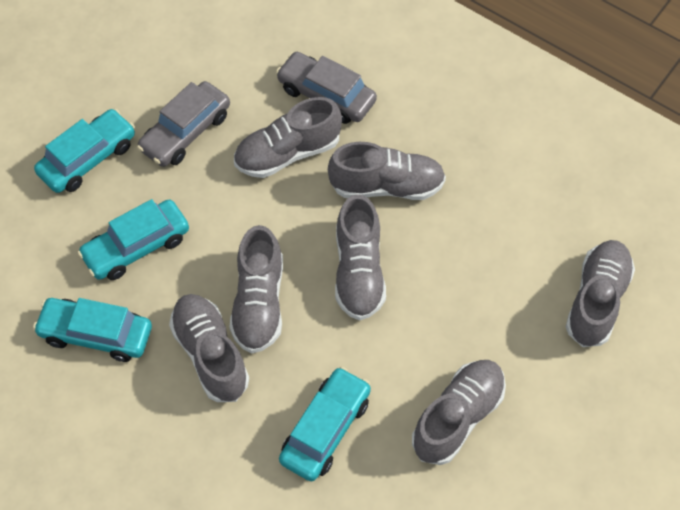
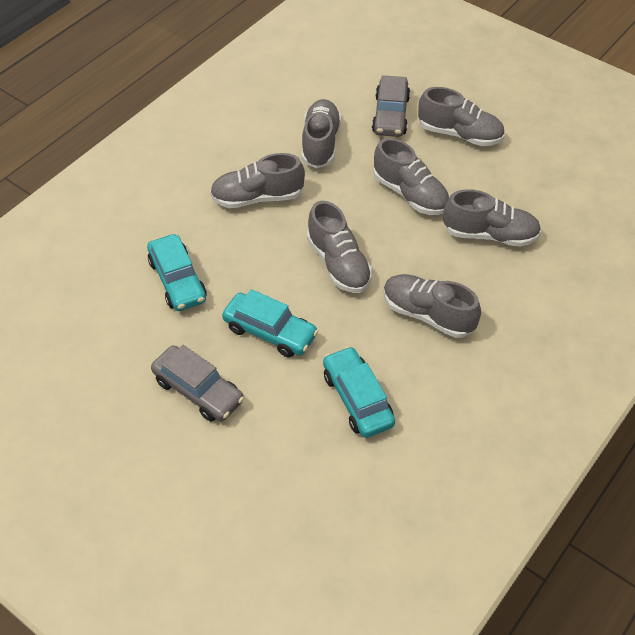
turquoise car: [33,298,152,362] [34,109,135,193] [78,199,189,280] [279,367,371,481] = 4 -> [147,234,207,311] [222,289,319,357] [323,346,395,438] = 3

